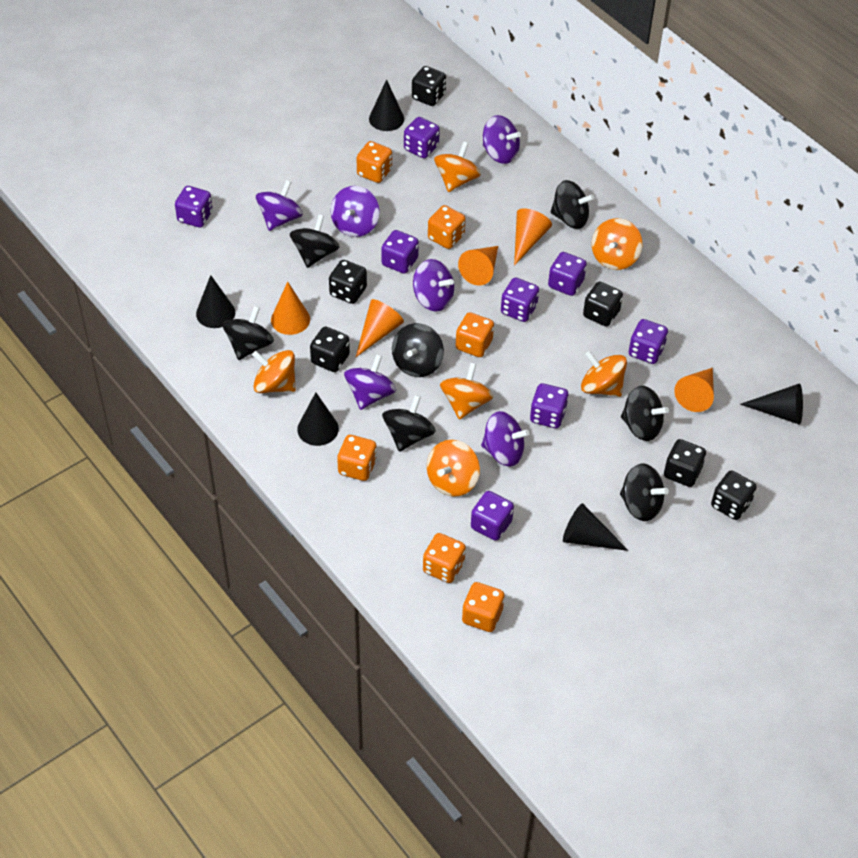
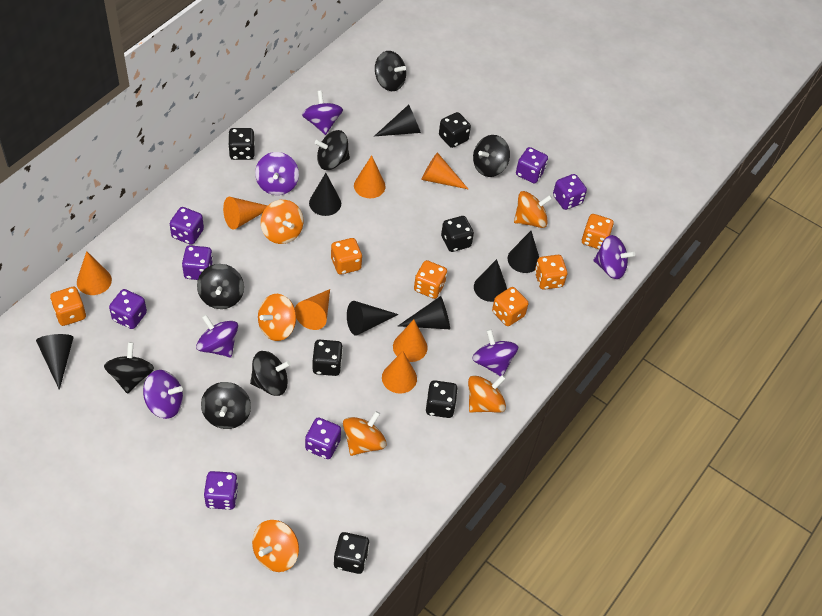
black cone: [196,275,235,328] [297,392,339,446] [369,79,404,131] [563,503,629,551] [740,384,803,425] = 5 -> [36,334,74,390] [309,173,341,216] [347,301,399,336] [375,105,421,136] [398,296,450,329] [474,259,507,302] [507,231,539,273] = 7
orange cone: [271,282,310,335] [356,299,404,357] [458,246,498,286] [514,208,552,266] [674,368,714,412] = 5 -> [77,251,112,295] [223,197,268,230] [295,289,330,330] [354,155,386,198] [382,351,417,394] [393,319,427,362] [421,152,469,190] = 7
purple dice: [175,186,213,227] [381,230,419,274] [404,117,440,158] [471,491,514,541] [501,277,539,322] [530,383,569,428] [548,252,587,296] [629,319,668,364] = 8 -> [109,289,147,329] [170,207,204,245] [182,245,213,280] [204,471,238,510] [305,418,341,459] [516,147,548,183] [553,174,587,210] = 7

